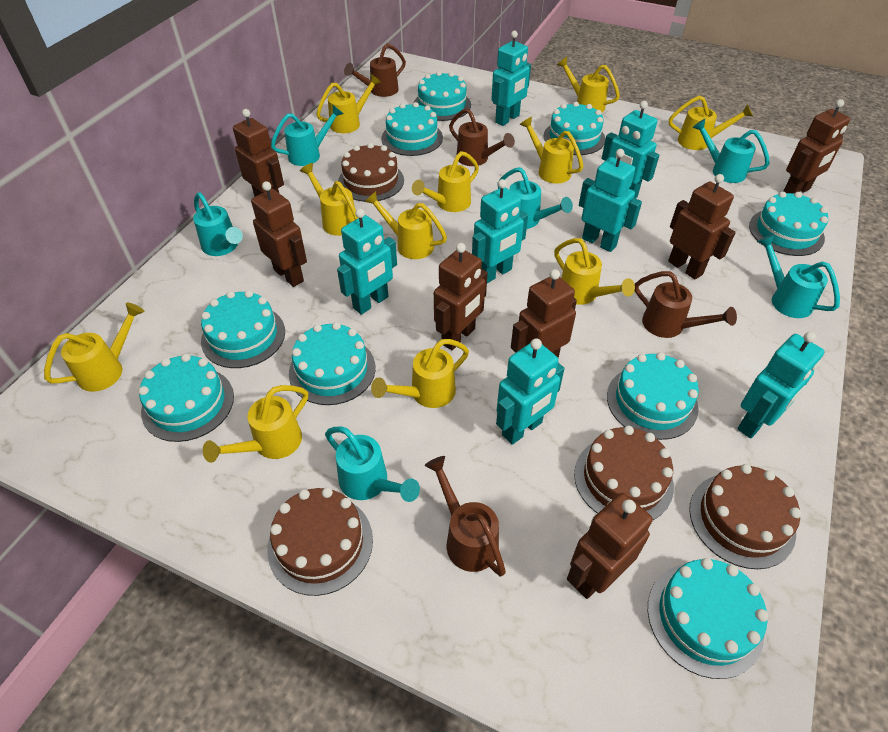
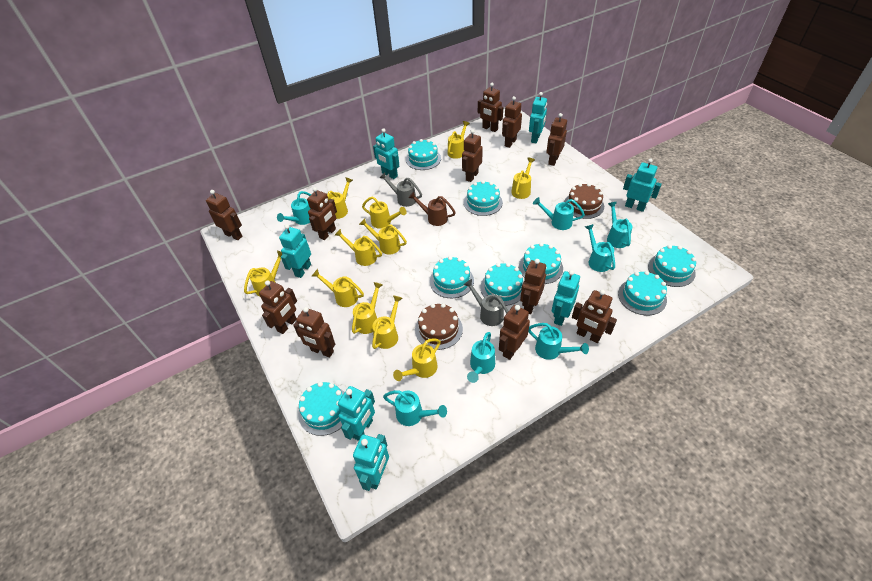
brown cake: [267,487,373,596] [338,143,404,202] [574,426,674,520] [689,464,801,569] = 4 -> [415,303,463,350] [564,183,604,219] = 2
brown robot: [233,109,284,197] [251,181,307,287] [434,243,488,350] [511,269,577,358] [567,493,653,599] [668,174,736,280] [784,99,850,194] = 7 -> [206,190,242,240] [259,280,297,334] [293,307,335,358] [307,187,337,240] [462,130,483,182] [478,83,503,132] [499,305,530,360] [502,96,522,148] [520,259,546,314] [546,113,567,166] [572,289,617,343] = 11
brown watering can: [344,43,406,97] [425,456,506,577] [449,108,515,166] [635,271,737,338] = 4 -> [408,192,456,226] = 1
grey watering can: none = 0 -> [380,173,422,207] [464,279,508,326] = 2
turquoise cake: [139,354,234,442] [201,290,285,368] [289,322,376,405] [381,102,443,156] [414,71,471,121] [543,102,605,155] [607,352,699,440] [648,558,768,679] [749,191,828,256] = 9 -> [298,382,345,436] [406,139,441,170] [430,256,474,298] [464,181,503,216] [481,263,524,306] [519,243,563,284] [618,271,667,315] [648,245,696,287] = 8
turquoise watering can: [193,193,243,256] [271,105,344,166] [325,426,420,502] [497,167,573,229] [692,119,770,183] [757,234,840,318] = 6 -> [277,191,311,225] [383,390,447,426] [467,332,495,383] [528,323,589,360] [533,197,585,230] [585,224,615,272] [607,202,633,248] = 7

